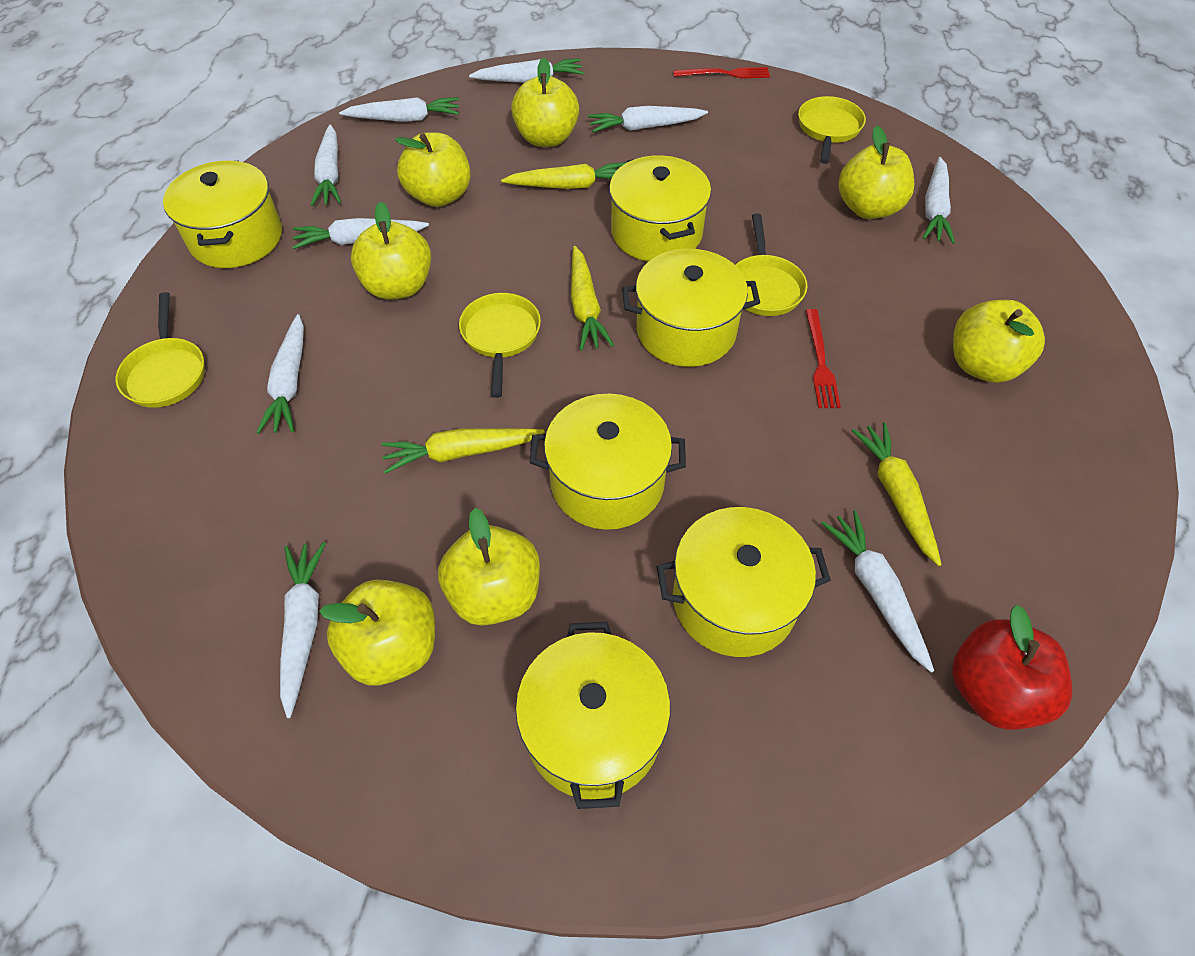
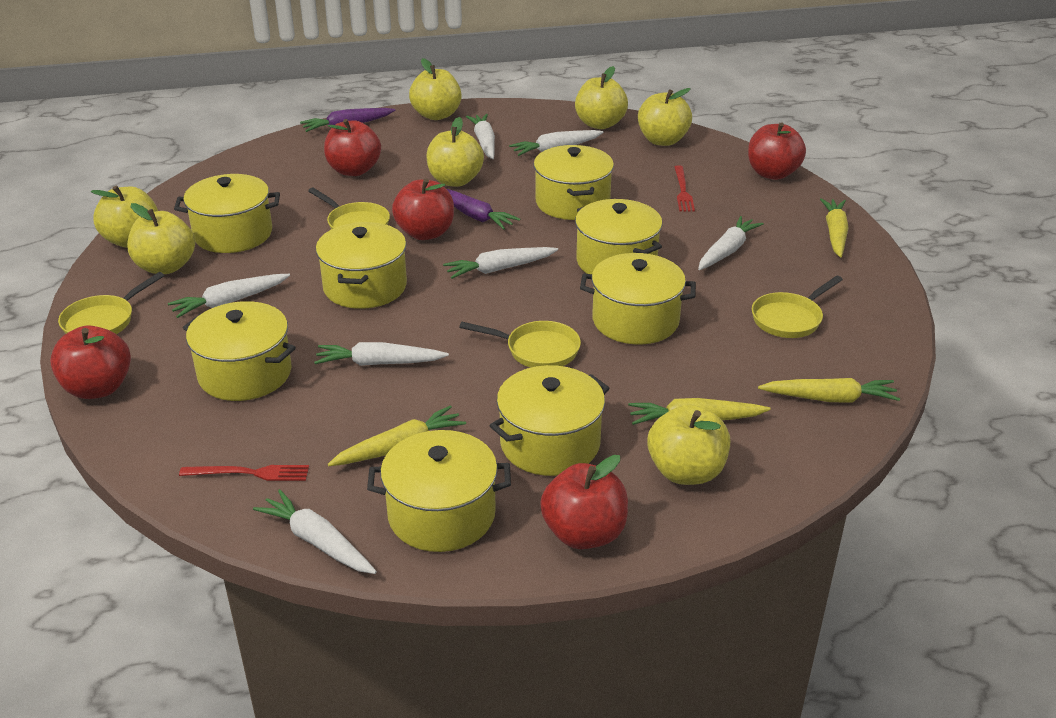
purple carrot: none = 0 -> [300,108,395,132] [447,189,521,230] = 2
red apple: [952,605,1072,730] = 1 -> [50,325,131,399] [324,119,381,176] [392,178,454,240] [540,455,628,549] [748,122,806,180] = 5
white carrot: [256,314,304,434] [280,542,326,718] [292,218,429,249] [311,125,341,206] [339,97,459,122] [469,58,584,83] [588,106,708,133] [821,510,934,673] [923,157,955,244] = 9 -> [168,274,290,318] [253,489,377,574] [314,342,449,366] [443,247,558,279] [466,114,495,159] [509,130,604,156] [698,216,764,270] = 7
yellow pot: [163,161,282,268] [516,622,670,809] [530,394,686,530] [609,155,711,262] [622,249,760,367] [656,507,831,657] = 6 -> [174,174,280,253] [183,301,296,401] [316,222,407,309] [367,430,511,552] [489,365,610,476] [534,145,614,220] [575,199,662,274] [580,253,696,345] = 8

